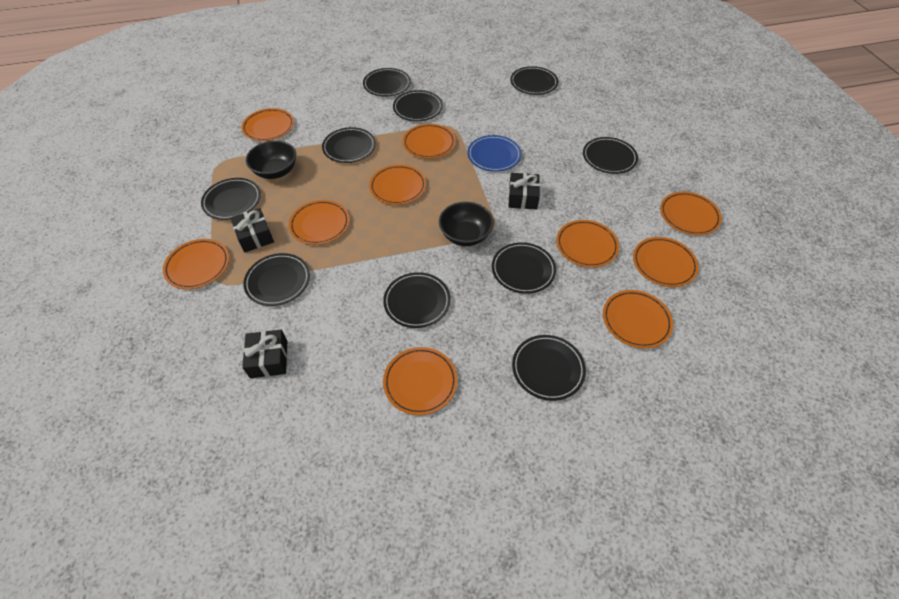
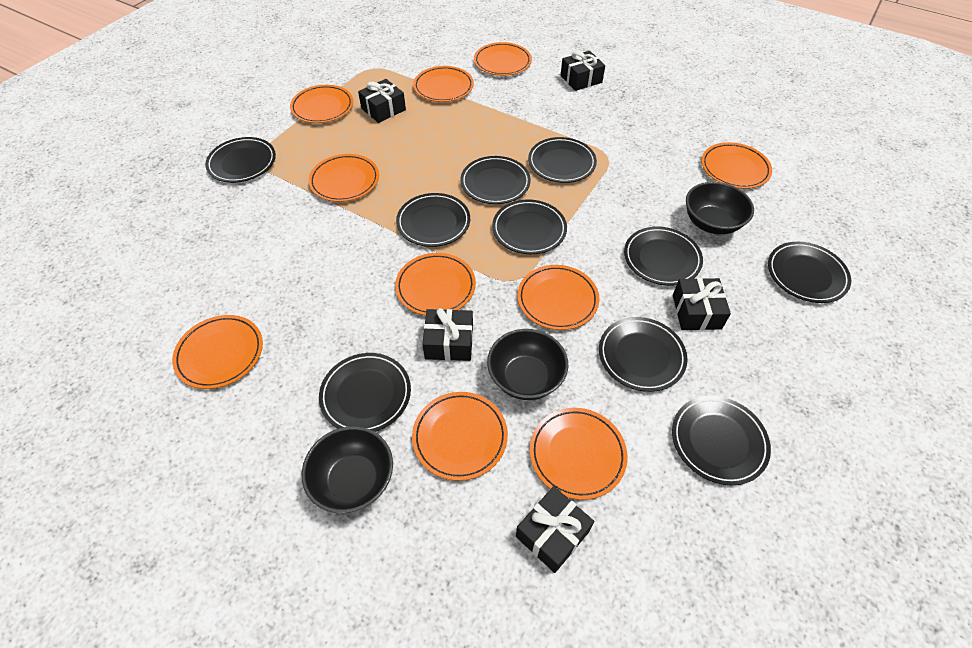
black bowl: [246,140,296,179] [439,202,494,246] = 2 -> [302,426,393,513] [487,329,568,400] [686,182,754,235] = 3
black gift: [230,208,274,252] [242,330,287,378] [509,173,540,209] = 3 -> [358,79,406,123] [422,308,473,361] [516,486,594,573] [561,51,605,91] [673,278,731,330] = 5
blue plate: [467,135,522,172] = 1 -> none = 0

